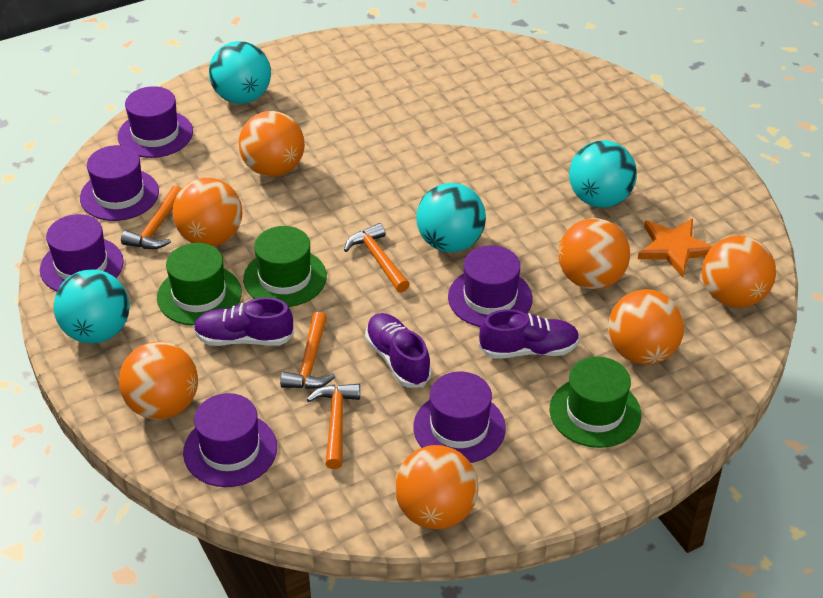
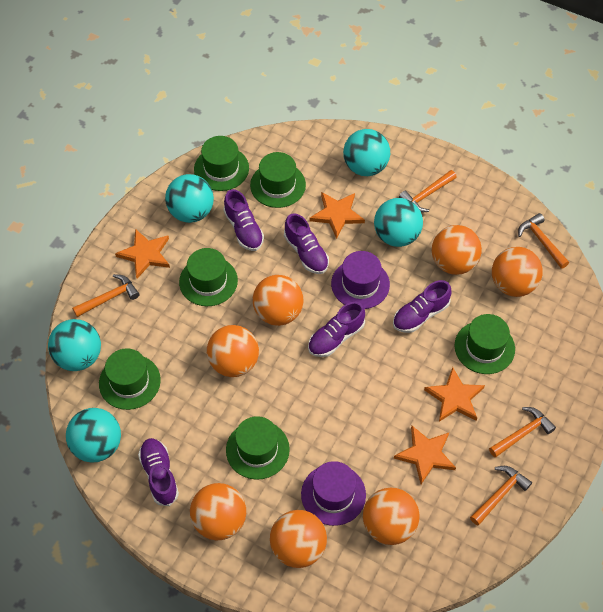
green hat: [157,243,242,326] [243,226,327,307] [550,357,641,448] = 3 -> [99,348,161,410] [179,248,238,306] [194,136,249,191] [226,416,290,480] [250,152,306,208] [455,314,515,374] = 6
orange hammer: [121,185,182,249] [280,312,335,389] [307,384,360,469] [344,223,410,292] = 4 -> [72,274,140,317] [399,170,457,212] [470,466,532,526] [489,407,556,457] [518,213,569,269] = 5
orange star: [638,218,712,277] = 1 -> [115,229,170,278] [310,192,365,239] [394,426,456,484] [424,367,485,422] = 4
purple hat: [40,214,124,292] [80,145,159,221] [118,86,193,158] [183,393,277,487] [413,372,506,463] [448,245,533,327] = 6 -> [301,461,366,526] [331,251,390,309] = 2
purple shoe: [194,297,294,346] [365,313,432,388] [479,309,580,359] = 3 -> [138,438,179,506] [223,189,264,251] [284,213,329,274] [308,302,365,357] [393,280,452,333] = 5
turquoise ball: [54,269,129,344] [209,41,271,104] [416,183,486,252] [569,140,637,208] = 4 -> [48,319,101,371] [66,408,121,463] [165,174,214,223] [343,129,390,176] [374,198,423,247] = 5

